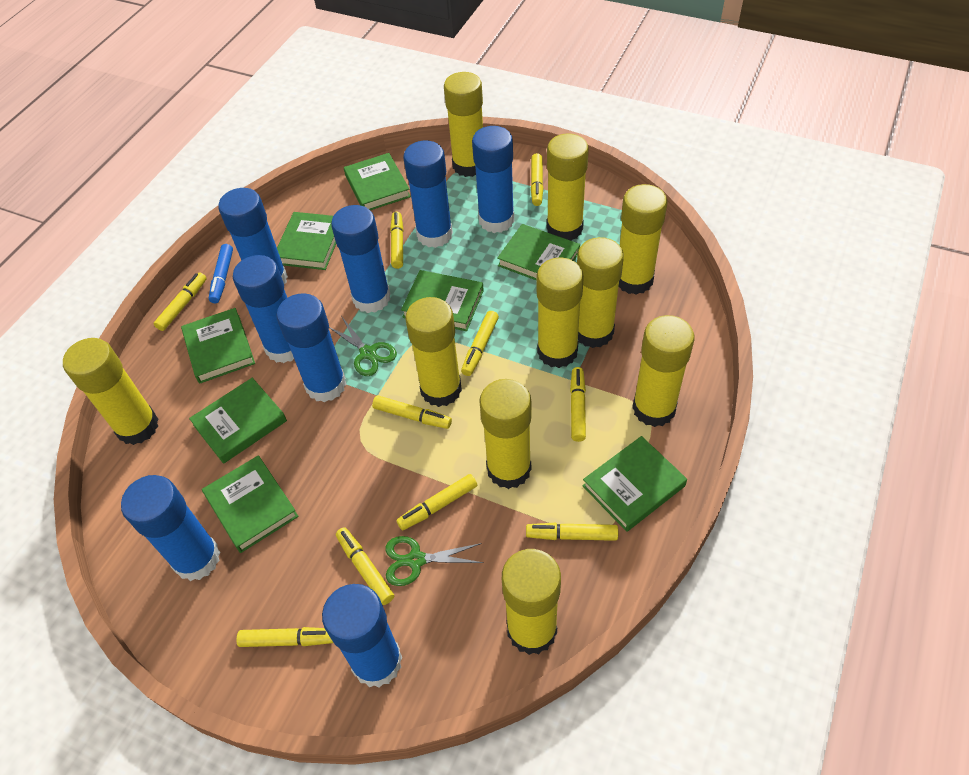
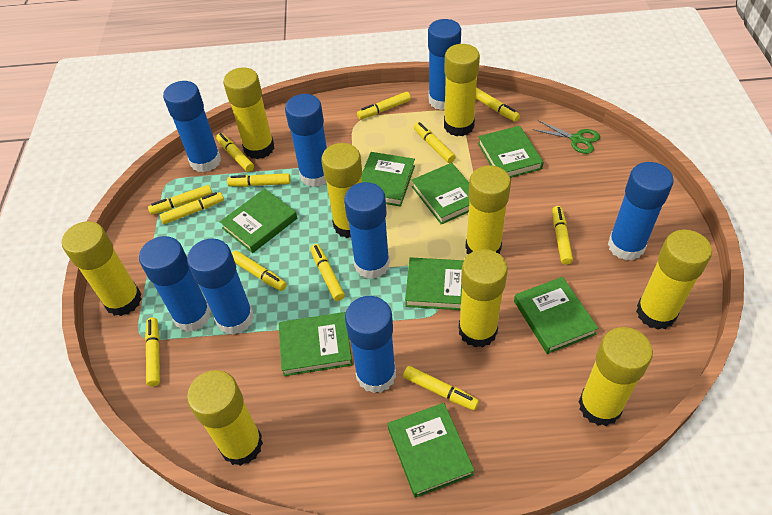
blue marker: [209,244,233,303] = 1 -> none = 0
green scissors: [329,316,397,376] [386,536,484,586] = 2 -> [532,120,600,154] = 1
yellow glue stick: [63,338,159,445] [405,297,462,407] [444,72,483,177] [479,379,532,489] [502,549,561,655] [537,257,584,368] [547,133,589,241] [577,237,624,348] [619,184,667,295] [632,315,695,427] = 10 -> [62,221,142,316] [187,370,263,466] [223,68,274,159] [321,143,362,238] [444,44,480,136] [459,249,508,347] [465,165,511,255] [579,327,653,426] [636,230,712,330] = 9
yellow marker: [154,272,207,331] [236,627,334,647] [336,527,394,605] [372,395,452,429] [390,212,404,269] [396,474,477,530] [461,311,499,376] [526,523,618,541] [531,153,543,206] [570,367,586,442] = 10 -> [145,317,160,387] [148,185,212,215] [159,192,224,224] [216,133,254,172] [227,173,291,187] [232,251,287,291] [310,244,345,301] [357,92,411,119] [403,366,479,410] [414,122,456,163] [476,88,520,122] [552,206,573,265] = 12

